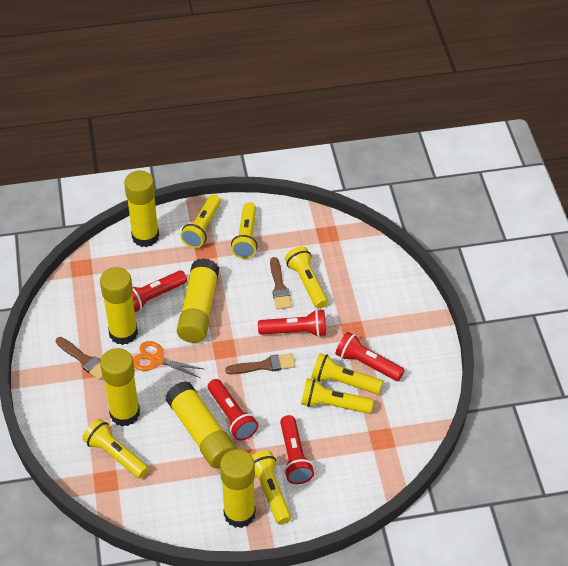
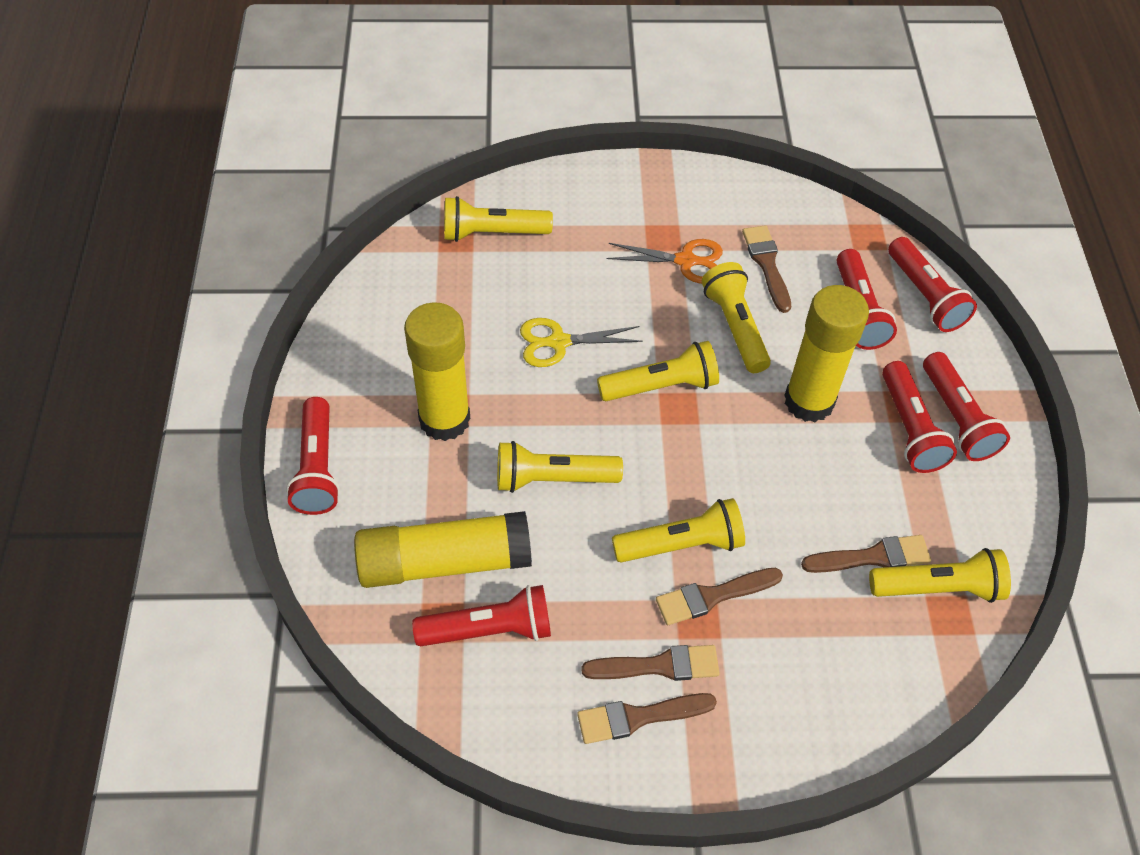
brown brush: [56,337,103,380] [225,353,295,374] [270,257,292,309] = 3 -> [577,693,717,744] [581,645,720,681] [656,568,783,625] [742,225,791,313] [801,535,931,573] = 5
red flashlight: [132,270,187,312] [208,379,258,441] [258,309,326,337] [280,415,314,484] [336,332,404,381] = 5 -> [286,397,340,515] [412,585,551,646] [837,249,897,350] [882,361,957,473] [888,237,977,332] [923,352,1010,461] = 6
yellow flashlight: [83,419,149,479] [180,195,221,248] [231,202,258,259] [251,450,291,525] [285,246,328,308] [301,378,374,414] [311,353,383,394] = 7 -> [444,196,553,242] [497,441,623,493] [597,341,719,401] [612,498,745,562] [702,262,771,373] [869,548,1011,603] = 6
yellow glue stick: [100,267,138,345] [100,348,140,426] [124,171,159,247] [165,381,237,468] [177,258,219,343] [220,449,256,528] = 6 -> [354,511,532,588] [404,302,470,441] [784,285,869,422] = 3
yellow scissors: none = 0 -> [520,318,643,367] = 1

